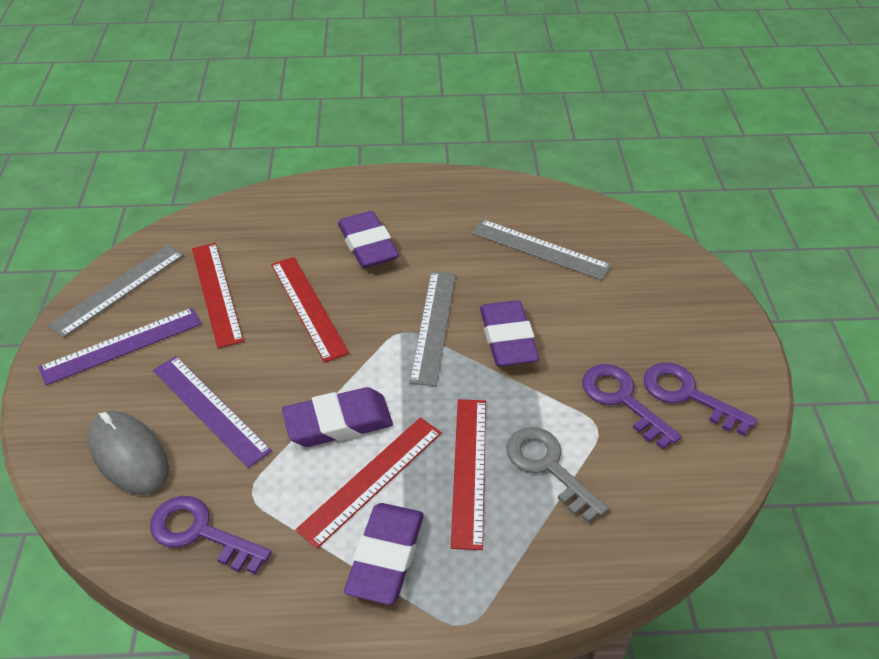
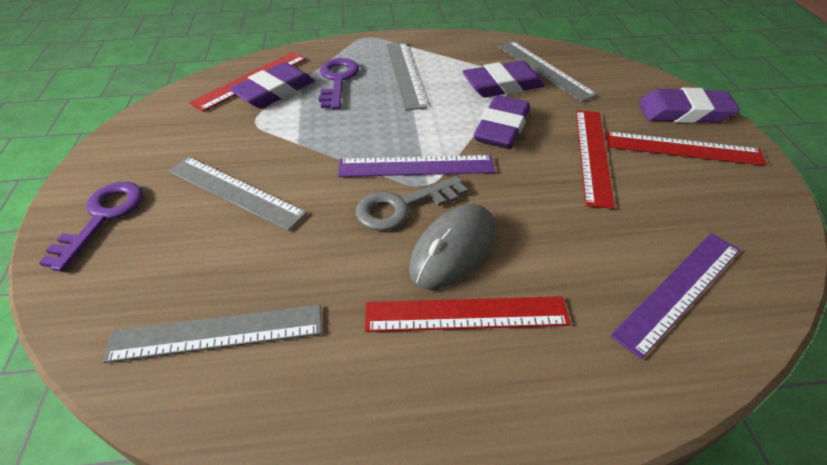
grey ruler: [48,245,184,338] [409,271,456,386] [472,220,612,280] = 3 -> [103,305,322,363] [168,157,307,231] [386,43,427,111] [497,41,598,102] = 4
purple key: [150,496,272,574] [582,364,681,449] [644,362,757,436] = 3 -> [39,182,143,272] [319,58,359,109] = 2

